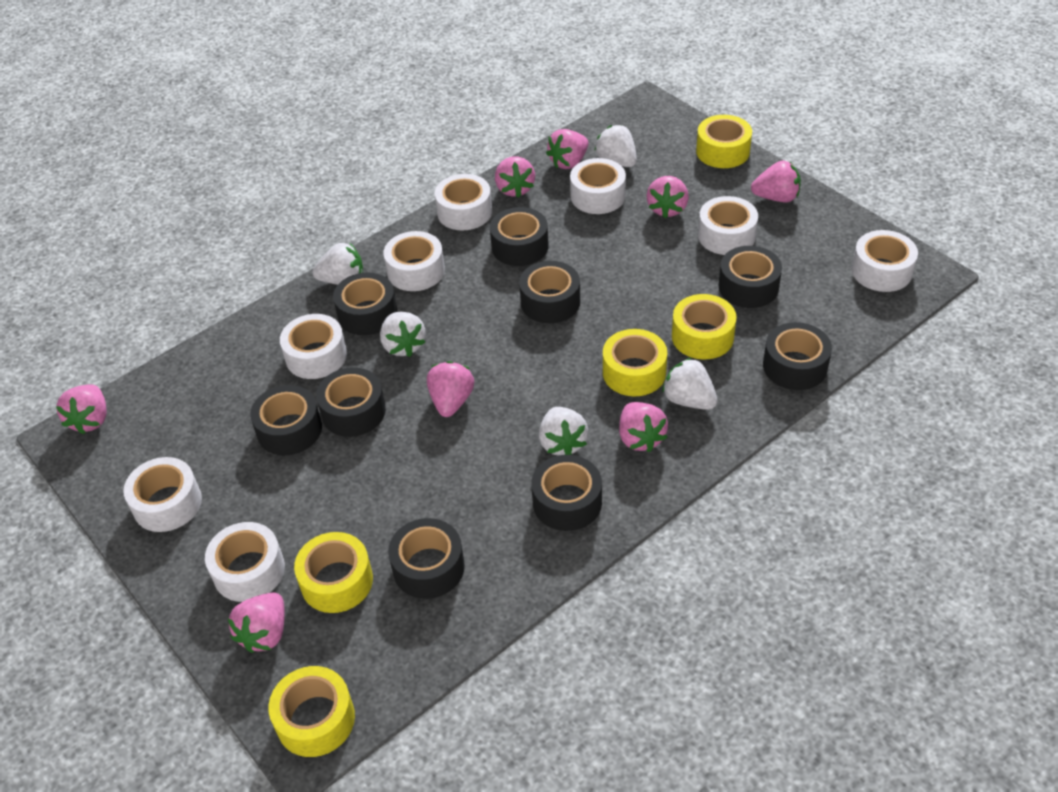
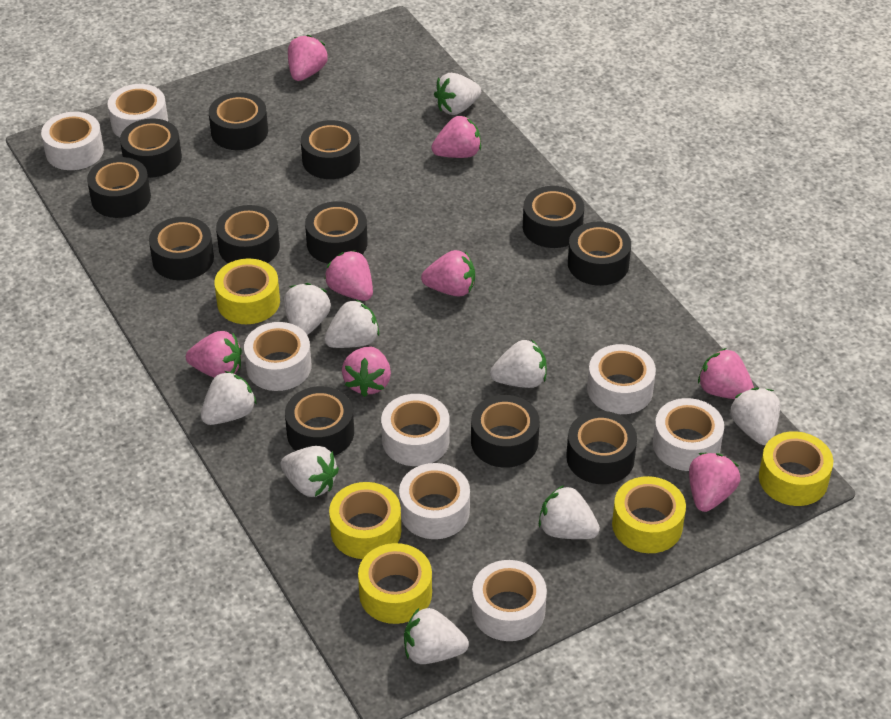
black tape: [250,385,322,455] [316,367,386,437] [333,272,397,335] [388,518,465,599] [490,207,549,266] [519,261,580,323] [531,455,602,531] [719,246,782,308] [763,322,832,390] = 9 -> [87,157,151,218] [120,118,182,178] [149,217,214,280] [209,92,268,150] [216,205,280,263] [285,386,354,456] [301,120,360,179] [305,201,368,264] [471,395,540,468] [523,186,584,248] [566,411,637,484] [568,222,631,286] = 12
white strawberry: [312,243,363,285] [380,312,426,357] [539,407,588,456] [594,125,637,167] [662,358,718,410] = 5 -> [201,371,257,425] [280,446,339,497] [284,283,331,335] [324,299,379,348] [404,608,469,664] [434,73,481,115] [490,339,547,388] [539,485,600,539] [730,388,780,445] = 9

